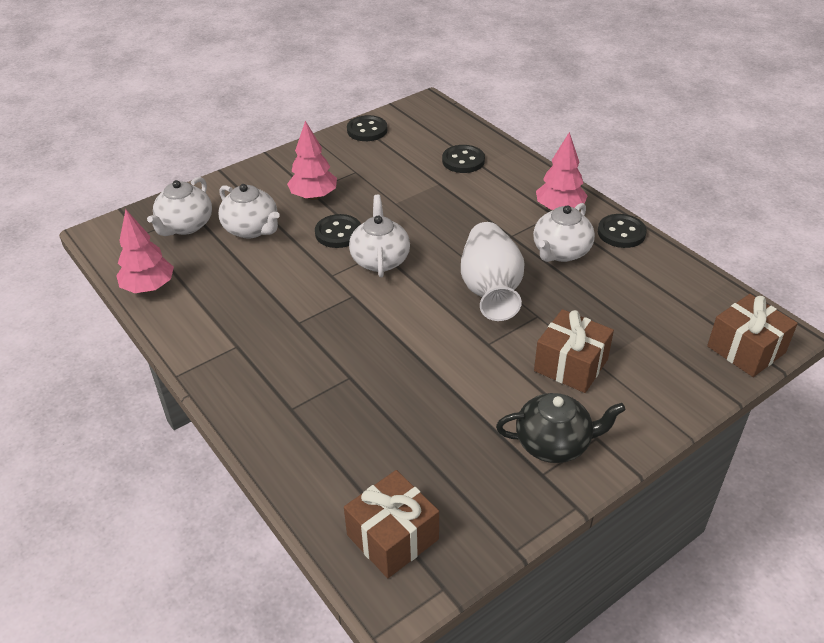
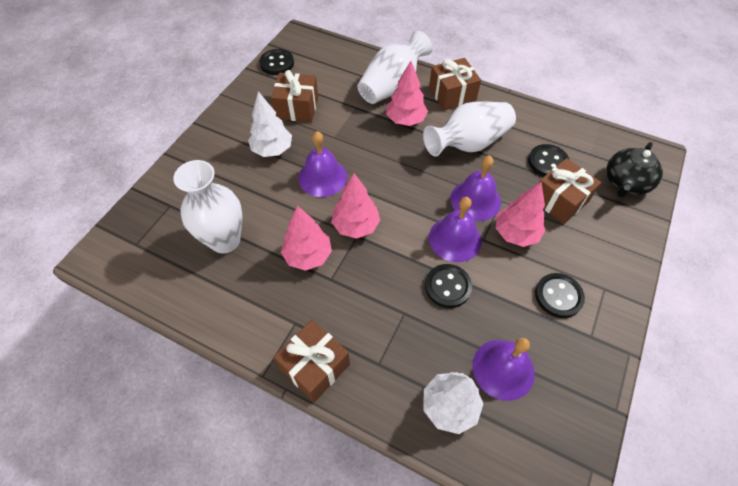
brown gift: [344,470,439,578] [534,309,614,393] [707,294,798,377] = 3 -> [271,70,318,122] [274,320,350,402] [429,58,481,111] [539,158,601,224] = 4
pink tree: [116,209,174,293] [287,121,337,200] [536,132,588,210] = 3 -> [281,206,332,271] [331,173,380,239] [386,61,428,126] [496,182,546,247] = 4
purple bell: none = 0 -> [298,131,347,197] [429,197,482,262] [450,156,501,221] [472,338,535,401] = 4
white teapot: [147,177,212,236] [218,184,280,238] [349,195,410,277] [533,203,595,262] = 4 -> none = 0
white tree: none = 0 -> [248,91,292,157] [424,372,483,434] = 2
white vase: [461,222,525,321] = 1 -> [173,160,243,253] [357,30,433,104] [423,102,516,157] = 3

